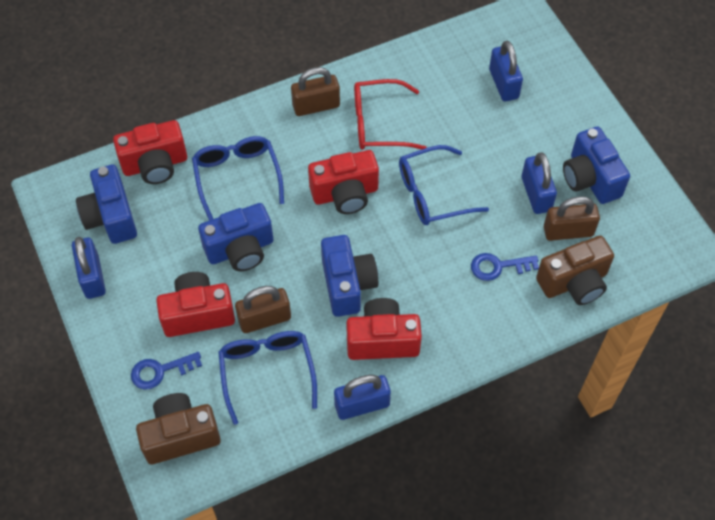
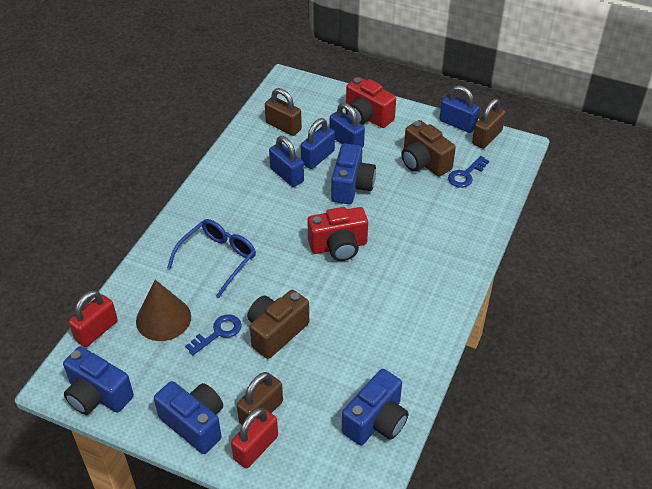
blue glasses: [192,136,284,220] [218,331,317,425] [399,145,489,225] = 3 -> [167,219,256,298] = 1
brown cone: none = 0 -> [136,280,191,341] = 1
red camera: [113,120,187,184] [156,272,235,337] [308,150,379,214] [346,298,422,360] = 4 -> [307,207,368,261] [346,77,396,128] = 2
red glasses: [354,79,427,150] = 1 -> none = 0
red padlock: none = 0 -> [69,290,118,347] [231,408,278,468] = 2

